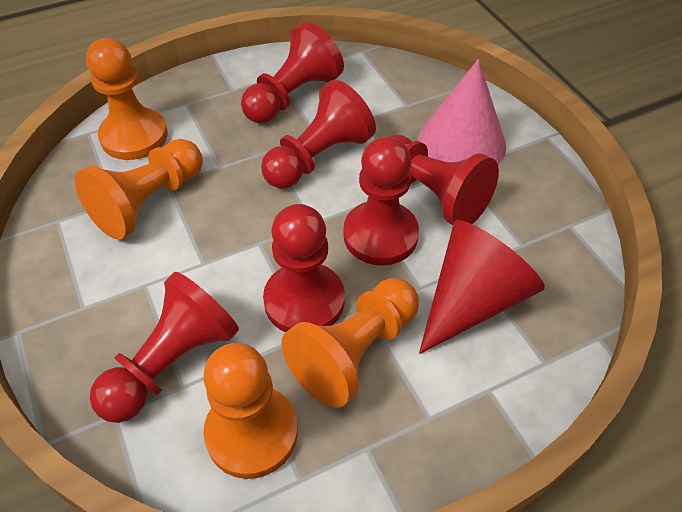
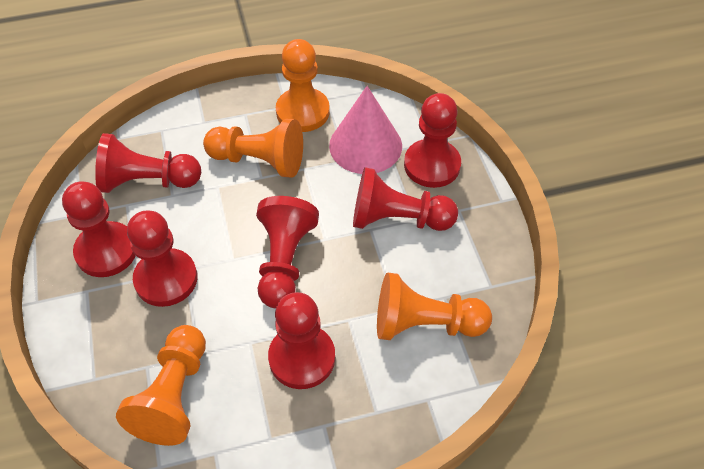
red cone: [419,220,545,354] = 1 -> none = 0
red pawn: [90,272,239,423] [241,22,344,123] [261,80,376,188] [263,204,345,332] [343,136,419,266] [388,135,499,225] = 6 -> [62,181,136,277] [95,133,201,193] [127,210,197,307] [256,196,319,308] [268,292,335,389] [353,167,458,231] [404,93,461,188] = 7

